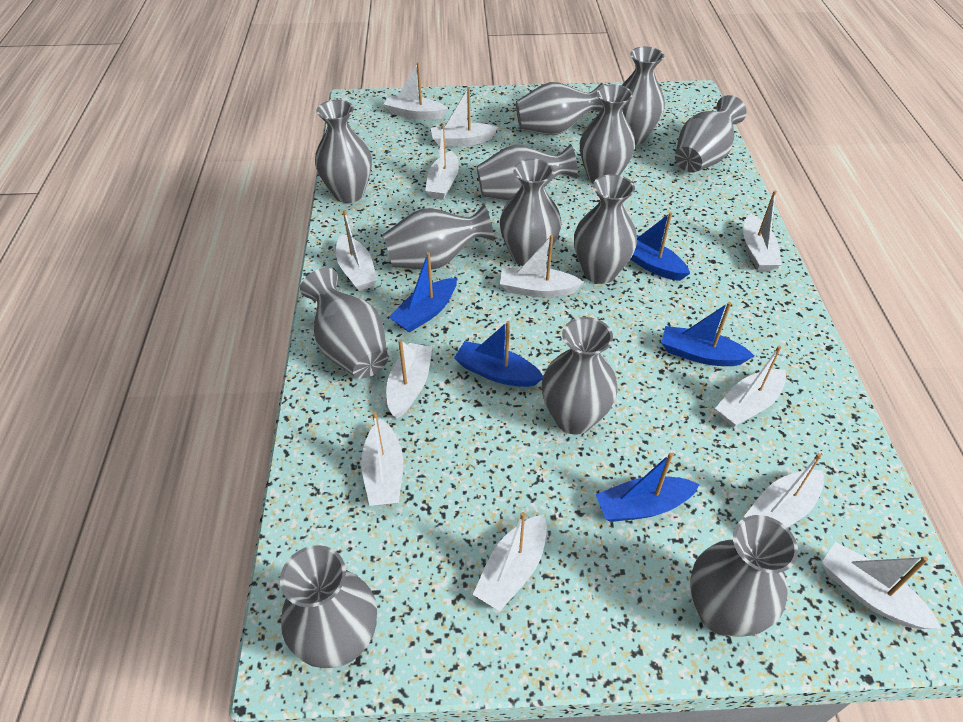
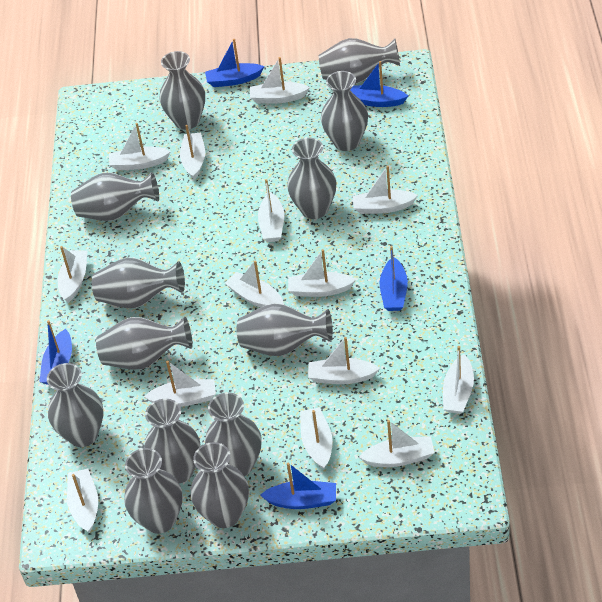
white boat: [336,210,377,291] [361,411,403,506] [384,62,448,120] [386,339,432,419] [425,124,459,200] [431,87,498,147] [473,512,547,611] [500,235,584,298] [715,346,786,427] [743,191,782,271] [744,453,824,527] [821,542,941,629] = 12 -> [58,246,87,303] [67,469,98,533] [109,123,171,170] [144,361,216,407] [180,125,205,180] [225,260,284,308] [250,57,310,104] [258,179,284,242] [288,249,356,297] [300,407,333,469] [308,337,380,384] [352,166,418,214] [359,420,435,467] [443,346,474,414] = 14

